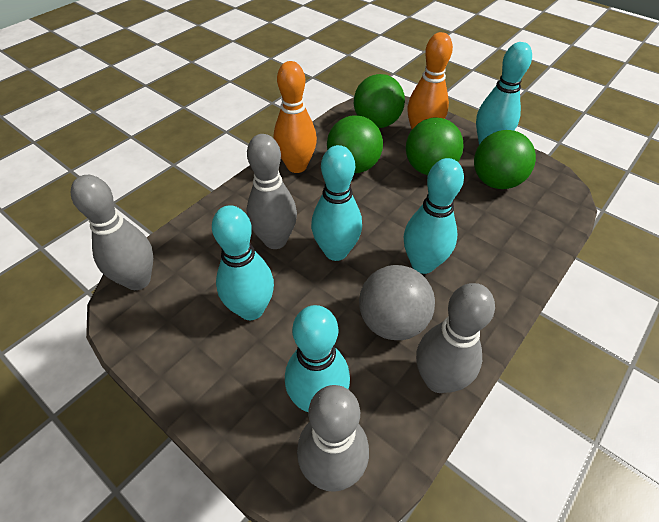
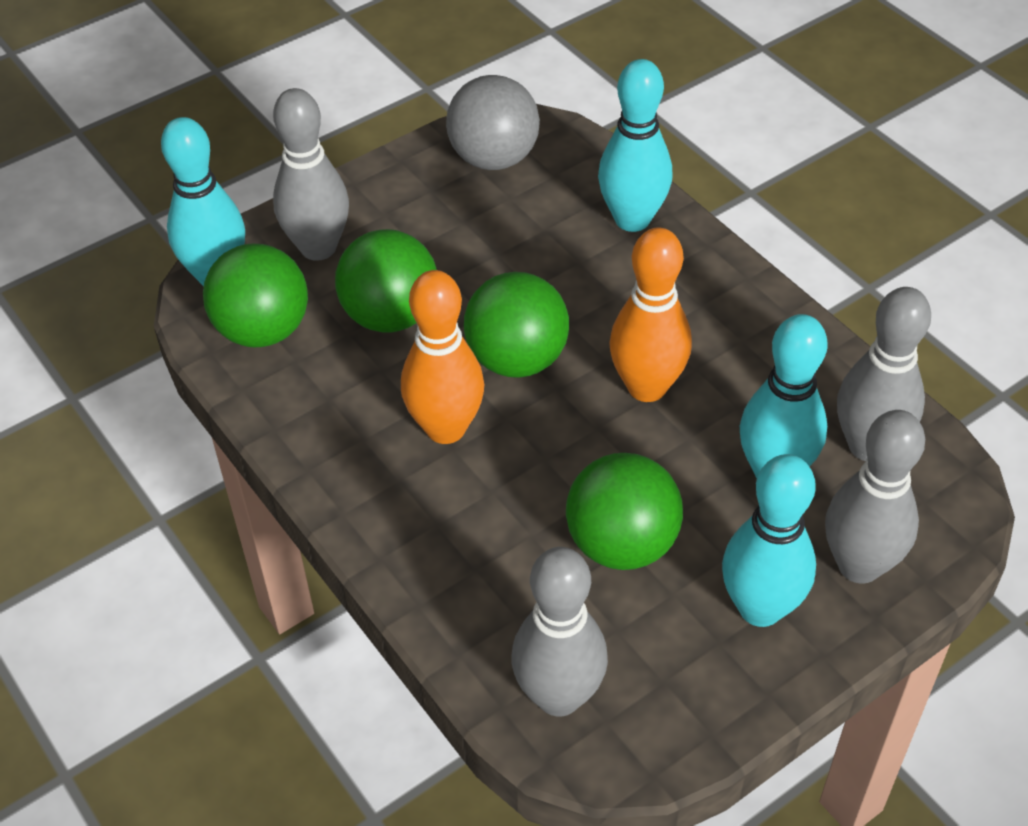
turquoise bowling pin: [212,205,274,320] [285,305,350,412] [311,145,362,261] [404,158,464,274] [476,42,532,145] = 5 -> [161,117,245,286] [598,59,672,232] [722,454,816,627] [740,314,827,478] = 4

